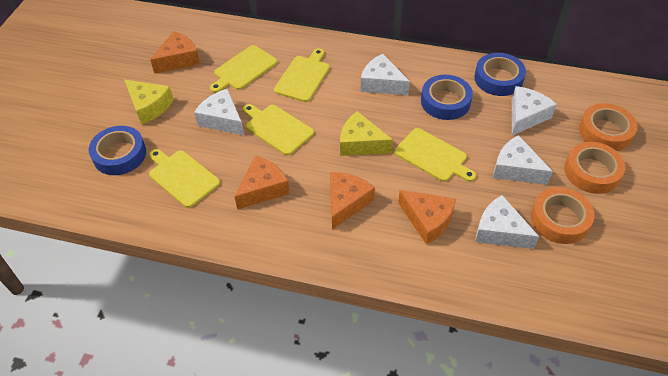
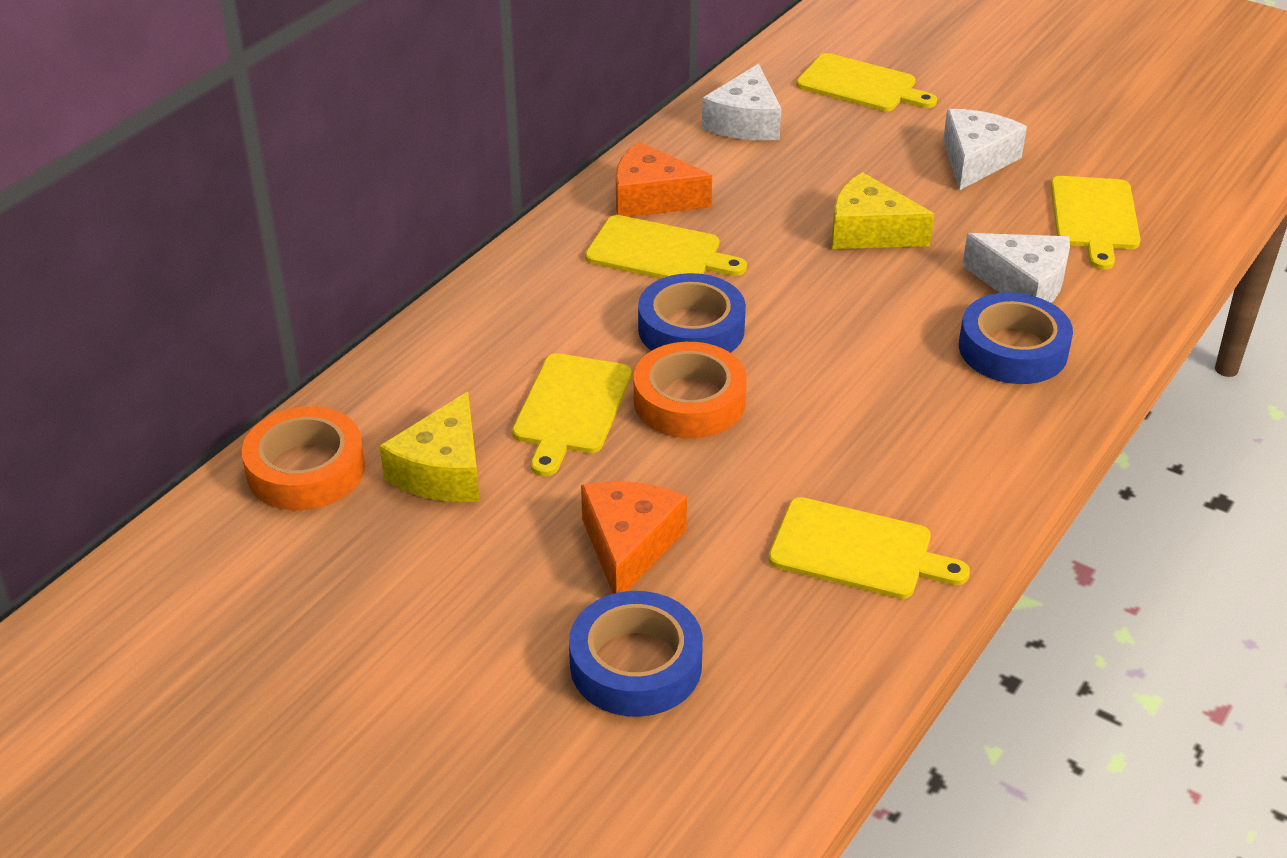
orange cheese: [150,31,200,74] [234,155,290,209] [330,172,375,230] [398,190,456,244] = 4 -> [581,481,687,594] [616,142,712,217] = 2
orange tape: [531,187,594,244] [564,142,626,194] [579,103,638,151] = 3 -> [242,406,365,510] [634,342,747,438] = 2
white cheese: [194,89,244,135] [360,54,410,95] [475,195,539,249] [493,135,553,185] [512,86,557,136] = 5 -> [702,64,782,141] [943,109,1027,191] [962,233,1070,303] = 3

